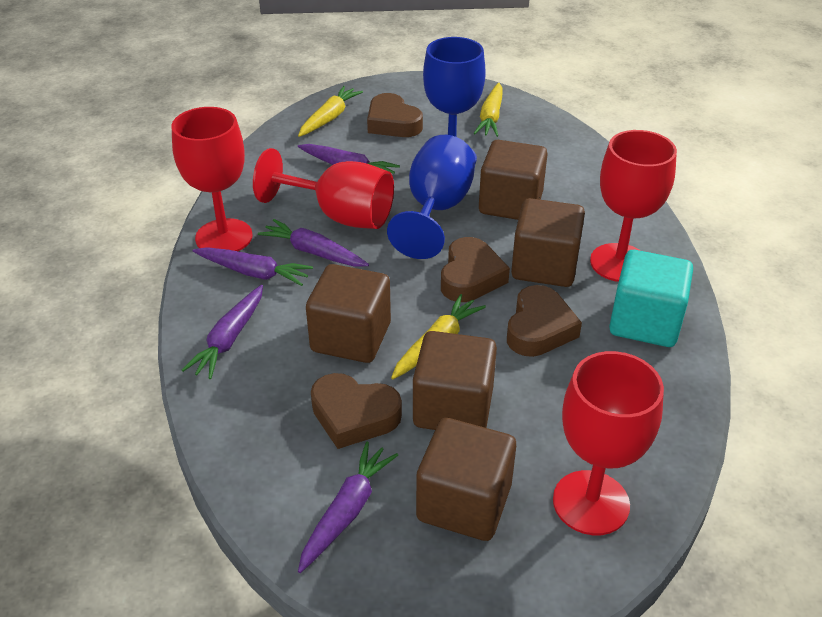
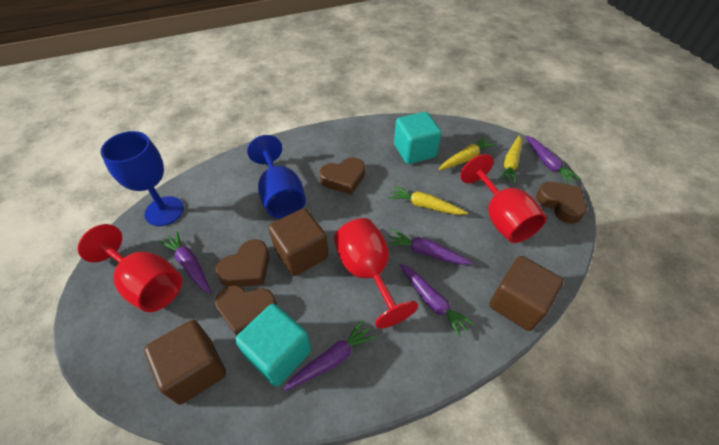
brown cube: [306,264,391,363] [413,331,497,430] [416,418,516,541] [479,140,548,220] [511,198,585,287] = 5 -> [144,320,226,404] [268,208,328,276] [489,256,564,331] = 3
red goblet: [171,107,253,251] [253,148,394,229] [553,351,664,535] [590,130,677,282] = 4 -> [77,224,182,312] [334,218,418,328] [460,154,547,243] = 3
turquoise cube: [609,250,693,347] = 1 -> [235,304,311,386] [394,112,442,164] = 2

